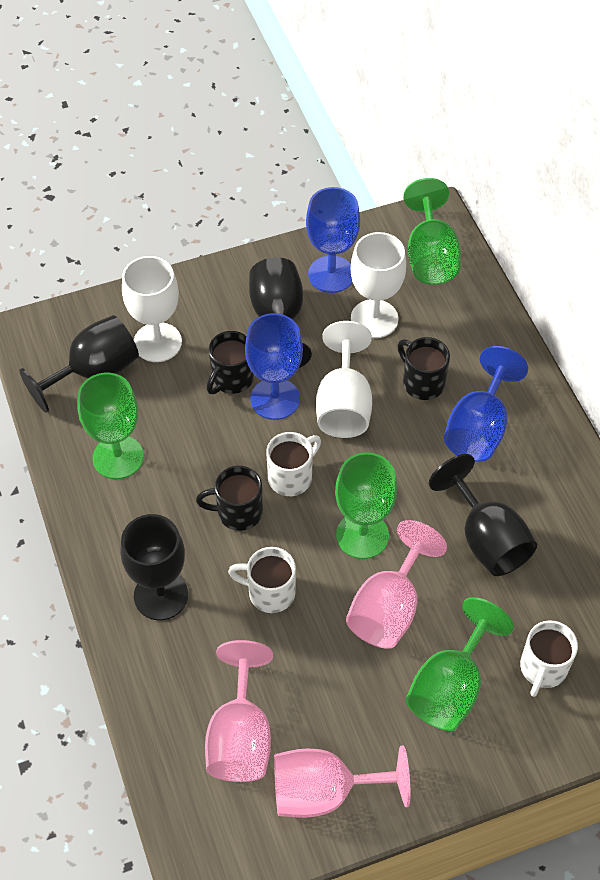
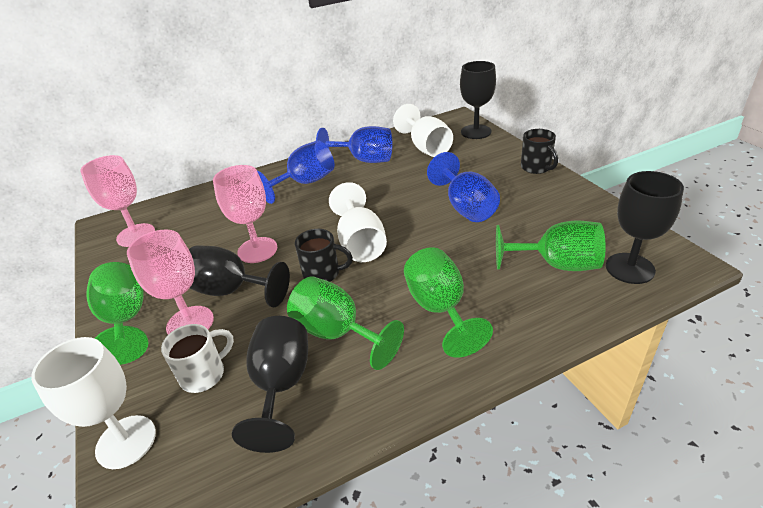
black mug: [196,466,263,531] [207,331,254,394] [397,337,450,400] = 3 -> [295,229,353,282] [521,129,558,174] = 2
white mug: [228,547,296,613] [266,432,321,496] [520,620,578,697] = 3 -> [161,324,234,393] = 1

